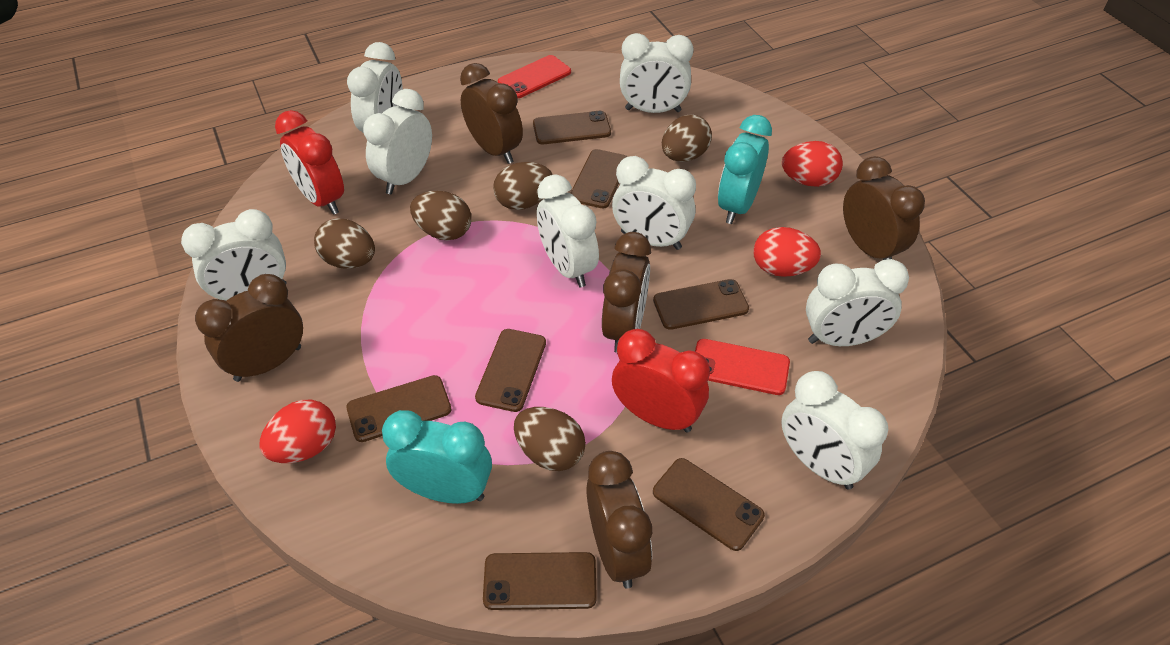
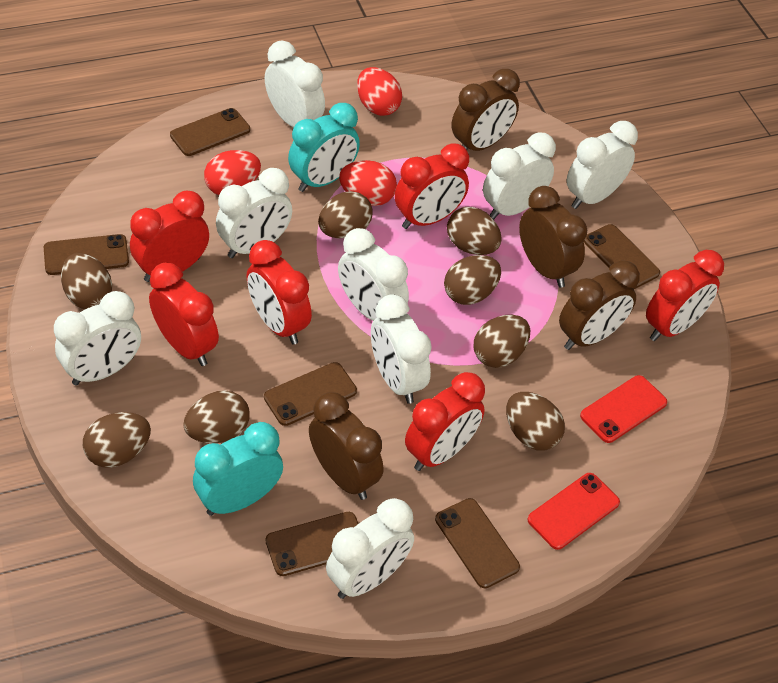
brown clock: [195,274,303,382] [460,63,523,164] [586,451,652,589] [602,232,651,353] [843,156,925,260] = 5 -> [309,392,383,500] [451,69,520,151] [519,186,587,288] [559,260,640,350] = 4
brown egg: [314,218,375,269] [410,191,471,241] [493,162,553,210] [514,407,586,471] [662,115,712,162] = 5 -> [61,253,112,309] [83,412,151,468] [184,390,250,443] [318,191,373,238] [444,255,501,305] [447,207,502,255] [474,315,530,368] [506,392,565,451] = 8
brown phone: [346,375,451,442] [475,329,546,412] [483,552,597,610] [533,111,611,144] [570,149,627,209] [653,279,749,330] [653,458,765,551] = 7 -> [44,234,129,275] [170,108,250,156] [264,362,357,426] [266,512,359,576] [435,498,520,588] [584,224,660,289] = 6
red clock: [275,110,344,215] [612,329,710,433] = 2 -> [130,191,209,282] [149,263,219,366] [247,240,312,345] [395,143,469,229] [405,372,485,471] [646,250,724,341] = 6

